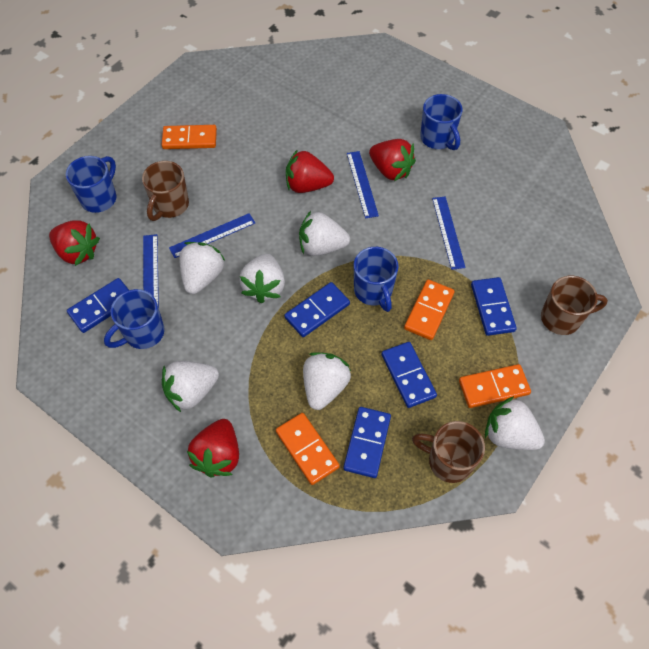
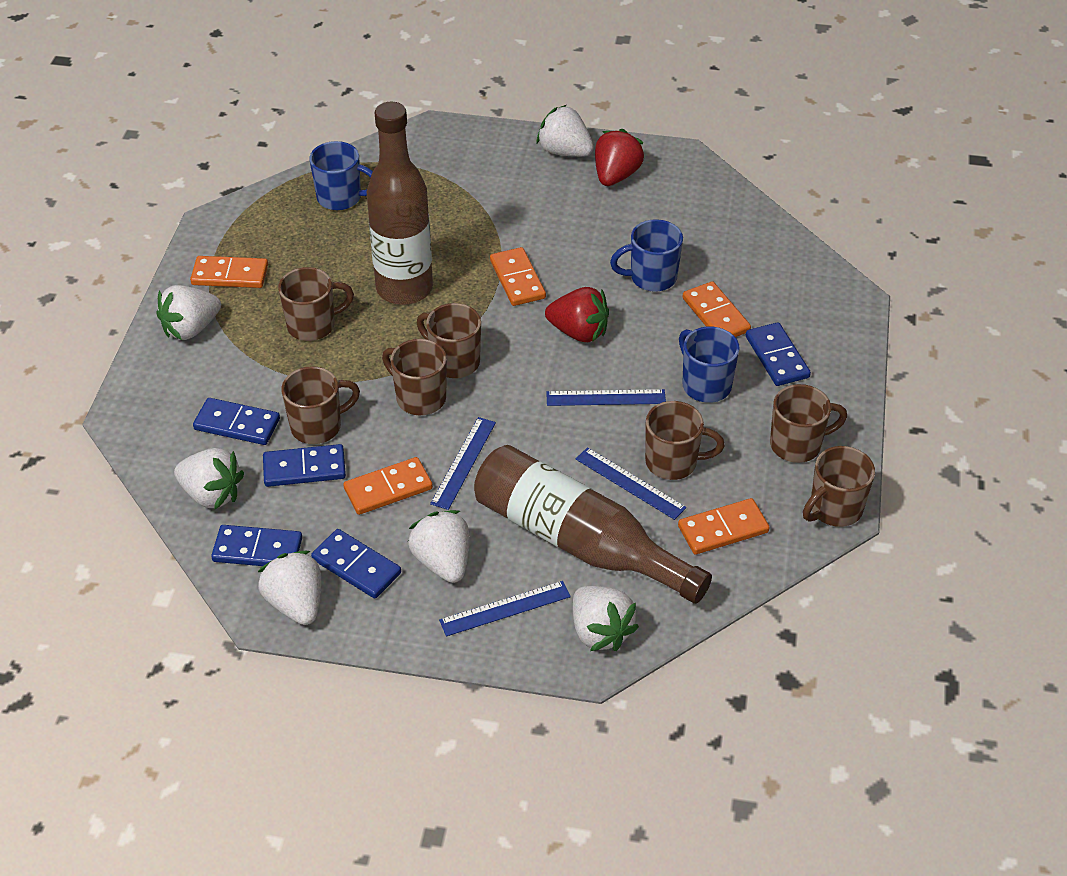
blue mug: [66,156,117,213] [104,289,165,349] [354,247,398,312] [420,94,463,150] = 4 -> [309,141,373,210] [610,219,683,292] [679,327,740,403] = 3
brown bottle: none = 0 -> [367,102,433,305] [474,445,712,604] = 2
brown mug: [142,161,189,221] [412,421,485,483] [541,276,608,335] = 3 -> [278,267,354,341] [281,366,360,444] [382,339,447,415] [417,303,481,378] [645,401,725,480] [770,384,847,463] [803,446,875,527] = 7
orange domino: [162,125,217,149] [276,413,340,485] [404,280,455,340] [459,364,531,408] = 4 -> [190,256,268,288] [343,457,433,515] [490,247,546,306] [678,498,770,555] [682,281,751,337] = 5
red strawberry: [49,220,100,266] [187,419,239,477] [286,149,334,193] [369,139,416,181] = 4 -> [545,287,609,342] [595,129,644,186] = 2

